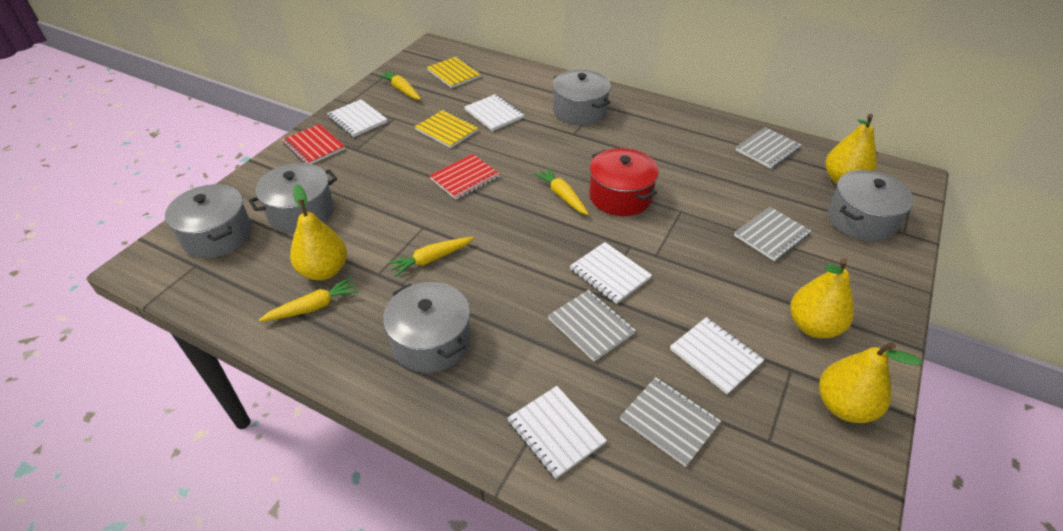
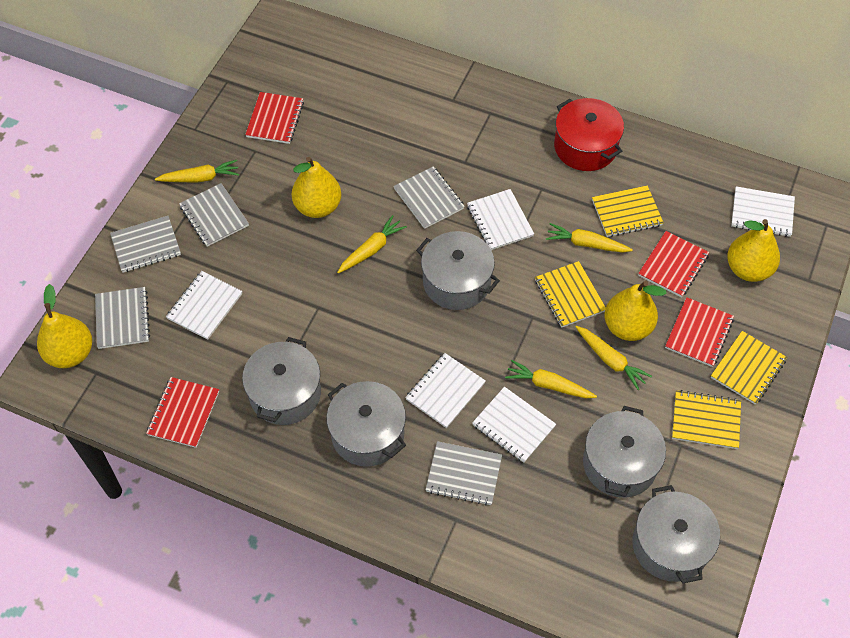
grey notebook: [548,290,636,362] [620,377,721,467] [734,207,811,261] [736,127,801,169] = 4 -> [95,287,150,349] [110,216,181,273] [179,183,249,247] [394,166,465,229] [425,441,502,506] = 5
red notebook: [282,124,345,164] [429,154,500,200] = 2 -> [146,377,219,448] [245,92,304,144] [638,231,710,298] [665,297,734,367] = 4
yellow carrot: [259,277,359,322] [377,70,421,100] [387,237,474,277] [533,167,589,215] = 4 -> [155,160,239,182] [337,215,407,274] [505,360,597,398] [546,223,633,253] [576,326,652,390] = 5
yellow notebook: [415,109,479,148] [427,56,481,88] = 2 -> [535,261,606,328] [592,185,664,237] [672,390,741,449] [711,331,787,405] = 4

